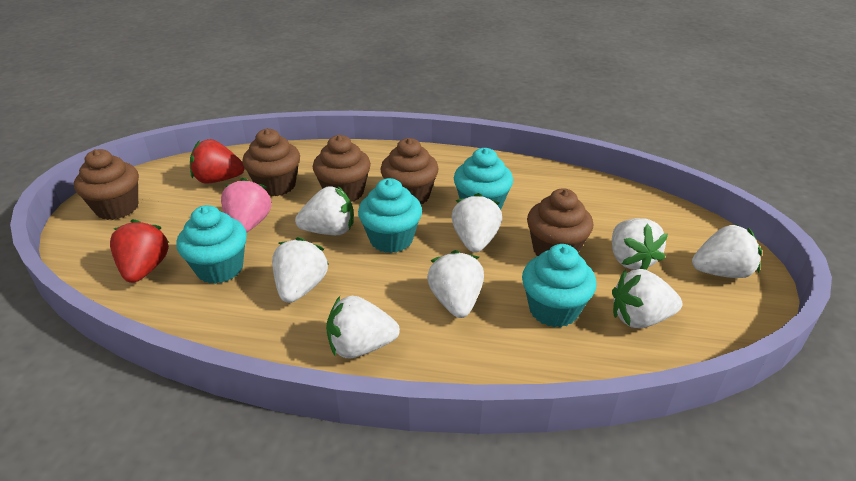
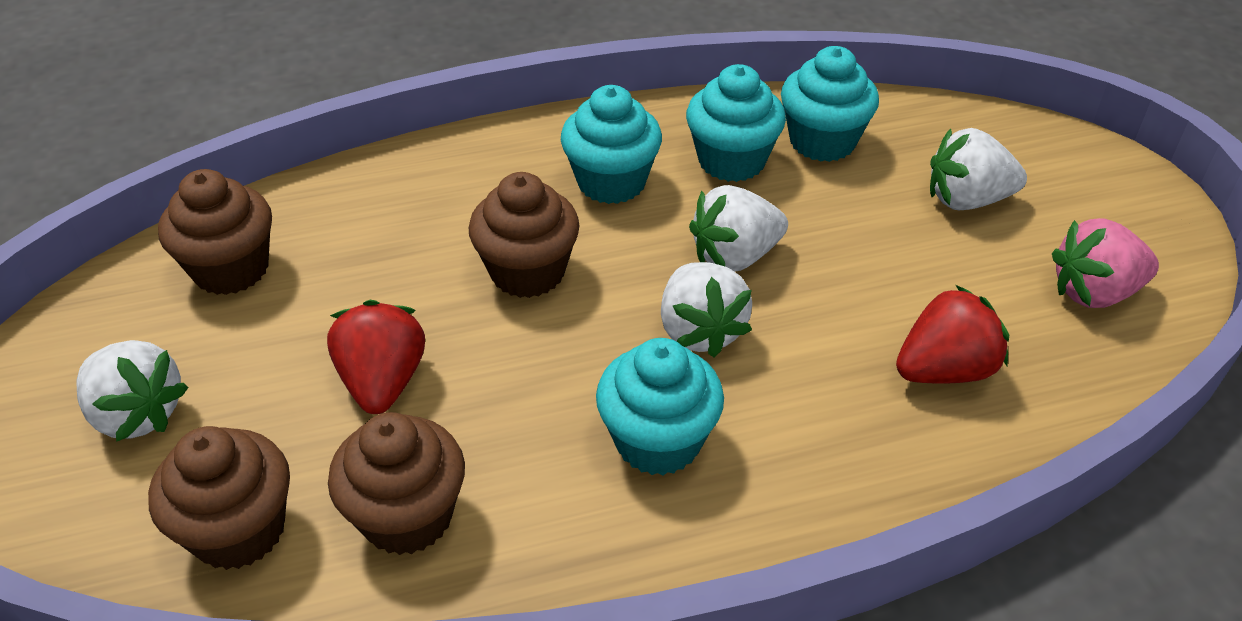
brown cupcake: [74,149,139,220] [242,128,300,196] [313,135,371,202] [380,138,439,204] [527,188,593,256] = 5 -> [148,426,290,570] [158,169,272,295] [328,412,465,555] [469,172,580,298] = 4
white strawberry: [272,237,329,303] [295,186,354,235] [326,296,400,358] [427,250,484,318] [451,193,502,253] [612,218,668,270] [612,269,683,328] [692,224,762,278] = 8 -> [76,340,189,442] [661,262,752,357] [689,185,788,272] [930,128,1027,210] = 4

